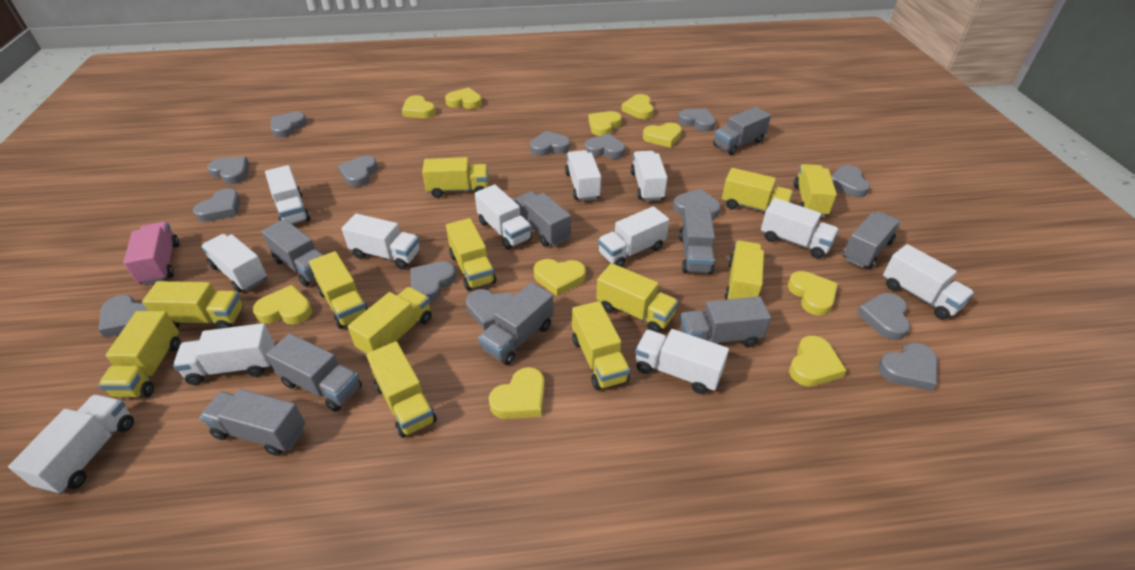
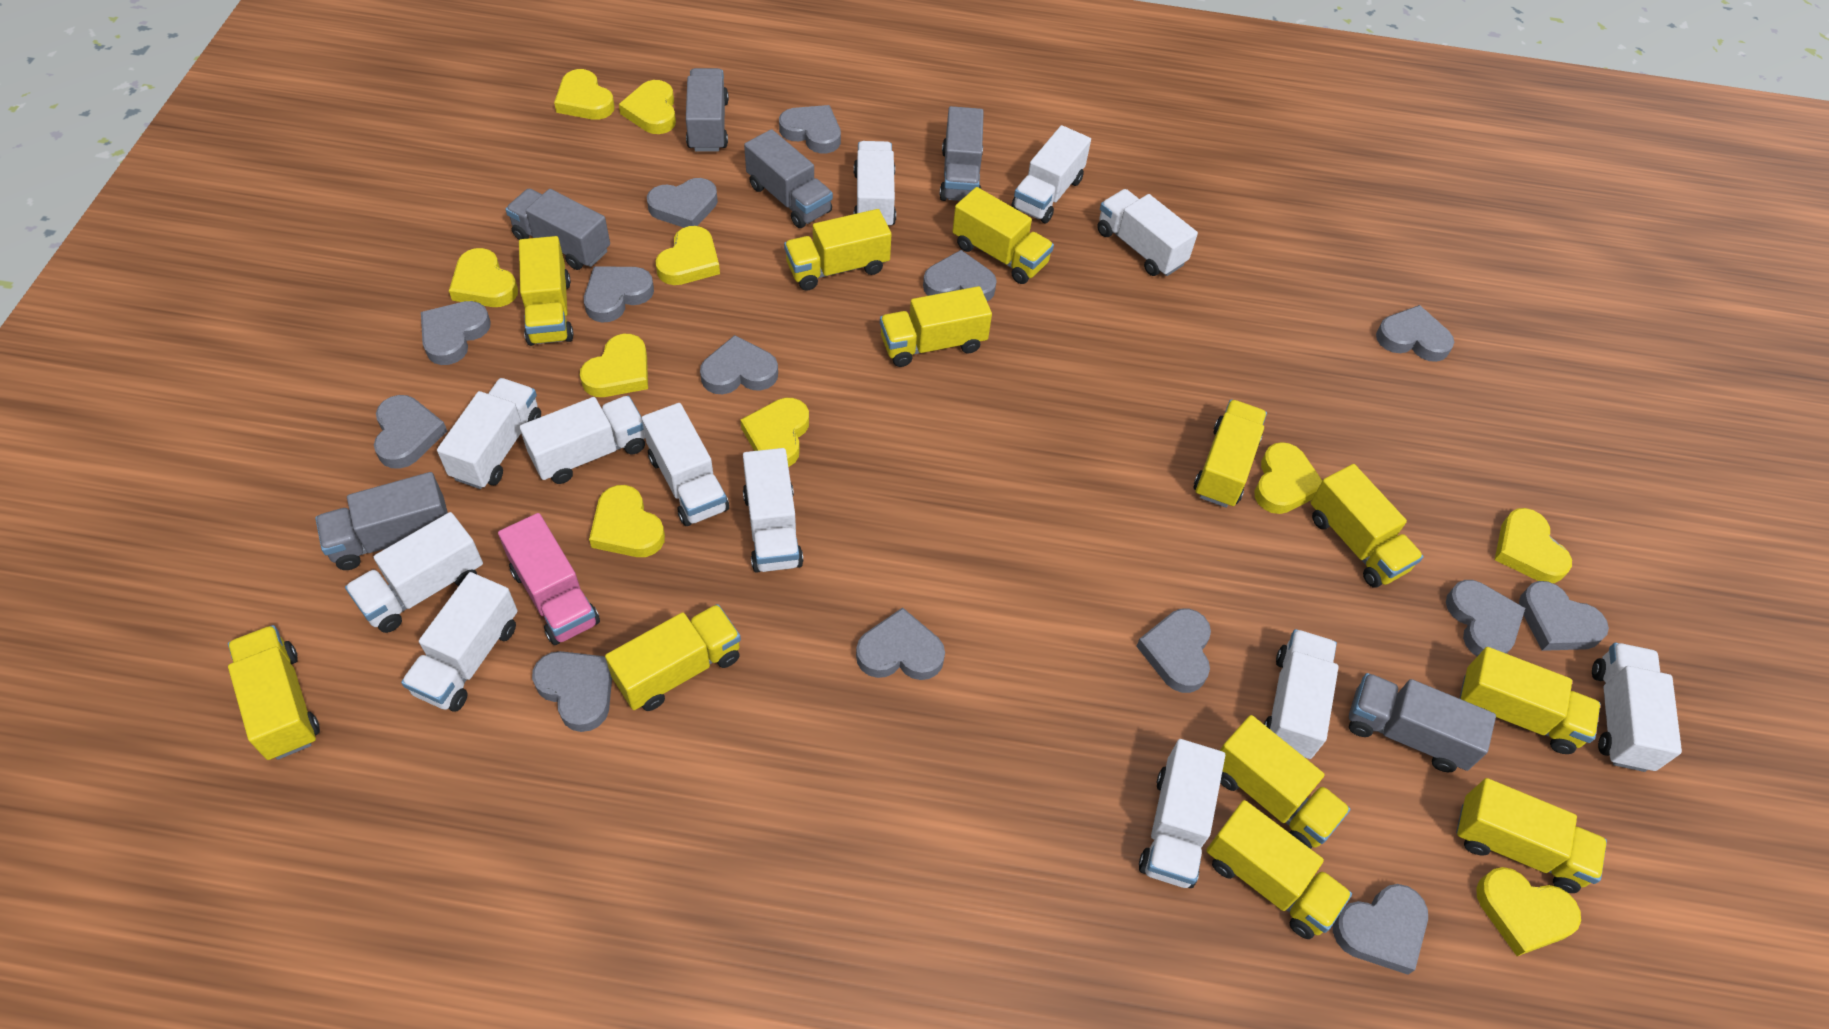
grey truck: [200,389,305,456] [261,219,323,287] [266,333,362,412] [478,283,554,365] [513,191,571,246] [679,206,715,274] [680,296,771,347] [713,107,771,155] [843,212,901,269] = 9 -> [315,472,448,570] [505,189,610,270] [686,68,729,152] [744,129,833,228] [939,106,984,201] [1349,673,1496,772] = 6

